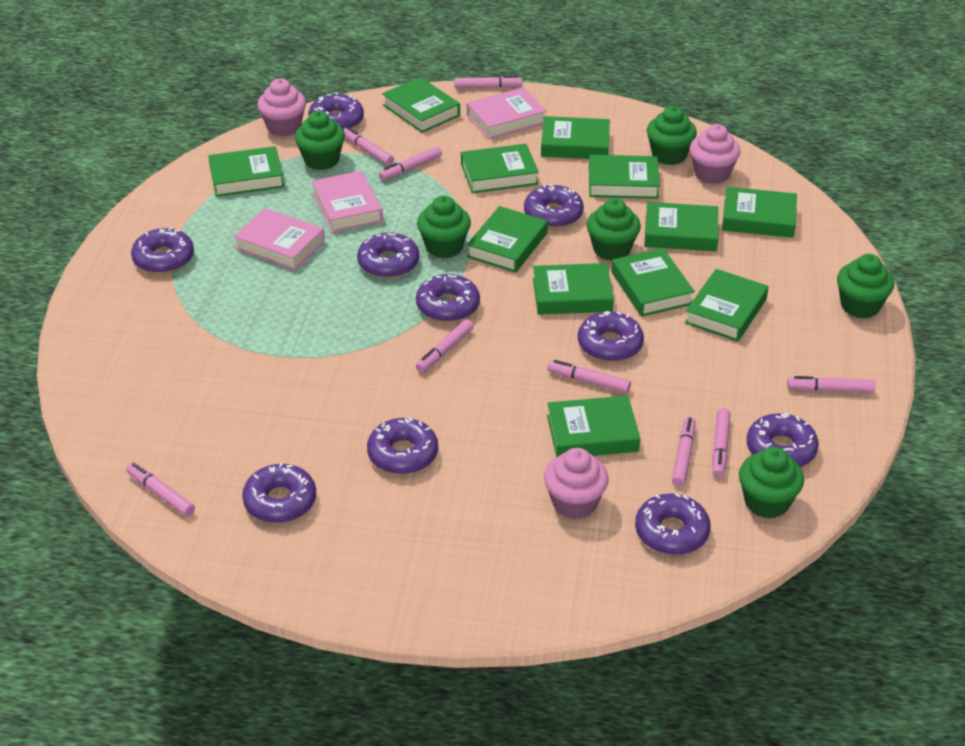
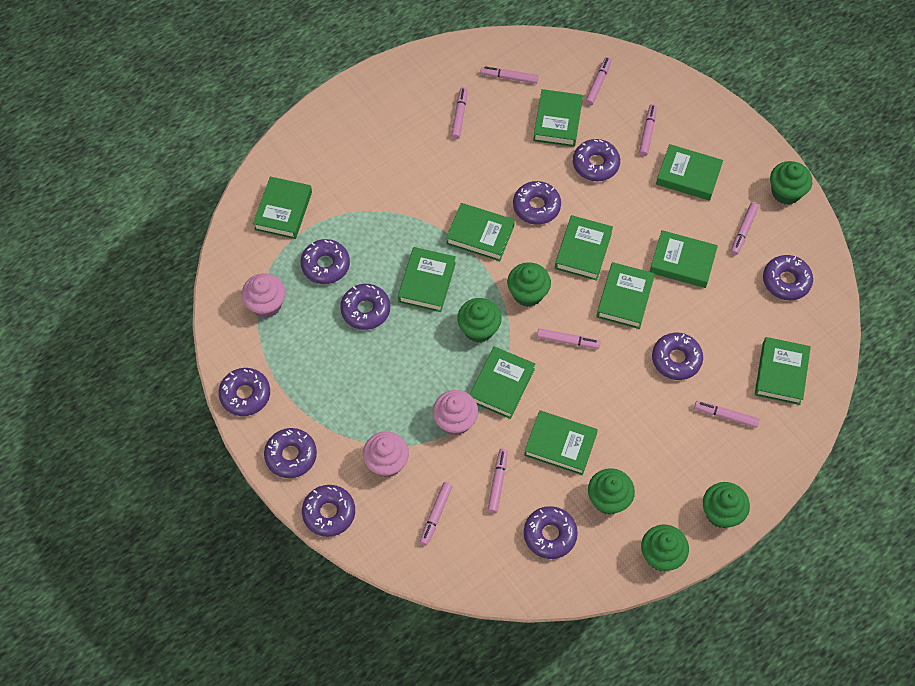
green book: [208,146,284,197] [382,77,460,133] [461,144,539,193] [467,206,548,273] [533,263,614,315] [541,116,610,159] [547,396,640,457] [589,155,660,199] [612,248,695,317] [644,202,718,251] [685,269,769,342] [722,187,797,238] = 12 -> [253,177,312,239] [398,247,456,312] [446,203,515,261] [470,346,535,419] [524,410,598,475] [533,89,583,147] [555,215,613,281] [596,262,655,329] [650,230,718,288] [656,144,723,201] [755,337,811,405] = 11
pink book: [233,208,325,271] [312,171,383,233] [467,87,547,139] = 3 -> none = 0

